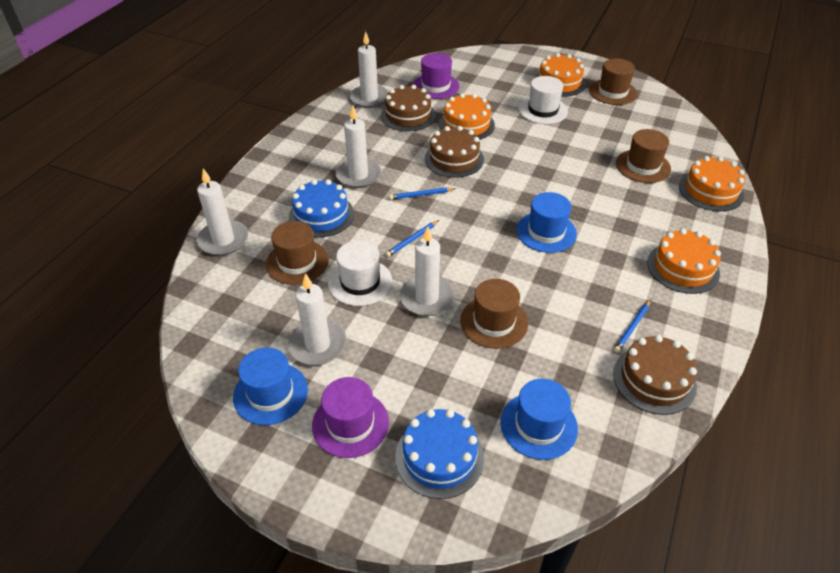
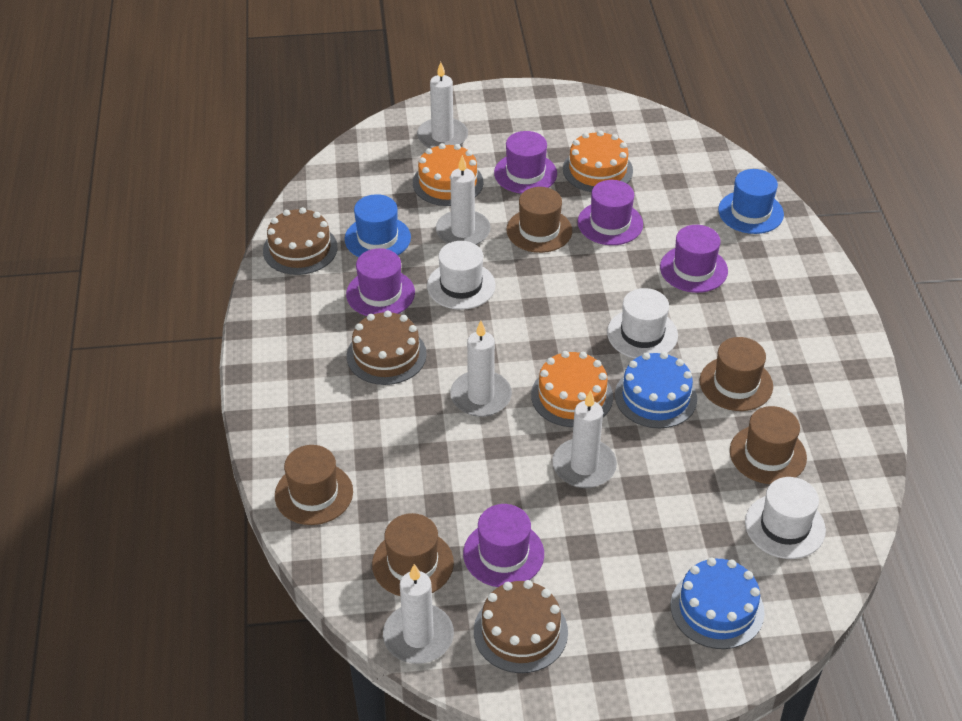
blue hat: [233,348,308,425] [500,379,578,460] [516,192,577,253] = 3 -> [345,194,411,257] [718,169,784,234] = 2
blue pencil: [385,220,439,257] [389,187,456,200] [614,300,651,352] = 3 -> none = 0
brown hat: [266,221,329,285] [460,279,528,349] [589,58,637,105] [616,129,671,183] = 4 -> [275,445,353,525] [372,513,454,596] [506,187,572,253] [700,337,773,411] [730,406,807,484] = 5
orange cake: [439,93,495,140] [534,53,586,97] [647,229,721,294] [679,156,745,211] = 4 -> [413,143,483,206] [531,351,613,427] [563,130,633,192] = 3
purple hat: [312,377,389,458] [413,53,460,99] = 2 -> [346,248,415,316] [463,504,544,587] [494,131,557,194] [578,180,643,245] [660,225,728,293] = 5
white hat: [328,240,393,306] [519,76,568,124] = 2 -> [427,241,496,310] [607,288,678,359] [745,477,826,559] = 3

